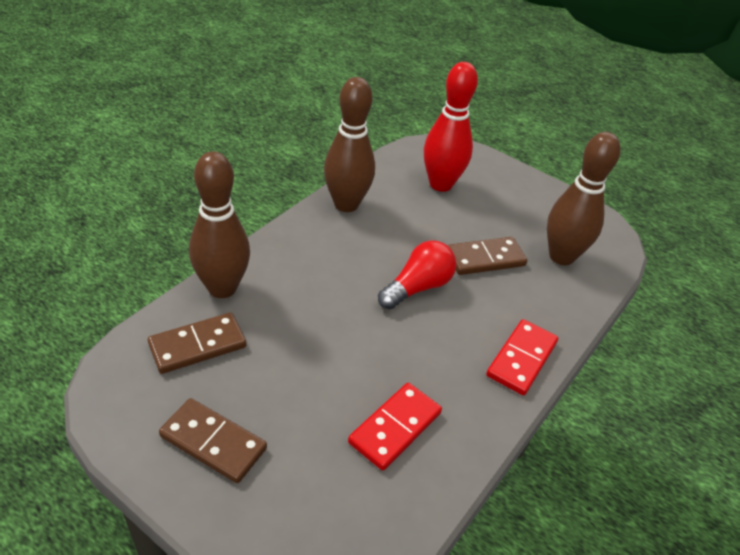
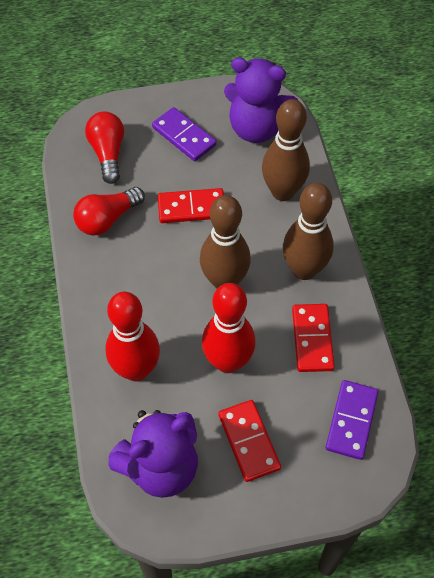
brown domino: [148,313,246,374] [159,398,267,483] [447,237,527,275] = 3 -> none = 0
purple domino: none = 0 -> [152,107,217,161] [326,380,379,460] = 2
purple teddy bear: none = 0 -> [108,410,198,498] [224,57,298,143] = 2
red bowling pin: [424,62,478,192] = 1 -> [105,292,160,381] [202,283,256,373] = 2
red domino: [348,383,442,470] [486,319,558,395] = 2 -> [157,188,224,223] [218,400,281,482] [292,304,335,372] = 3
red light bulb: [378,240,456,310] = 1 -> [73,187,145,236] [85,111,124,184] = 2

